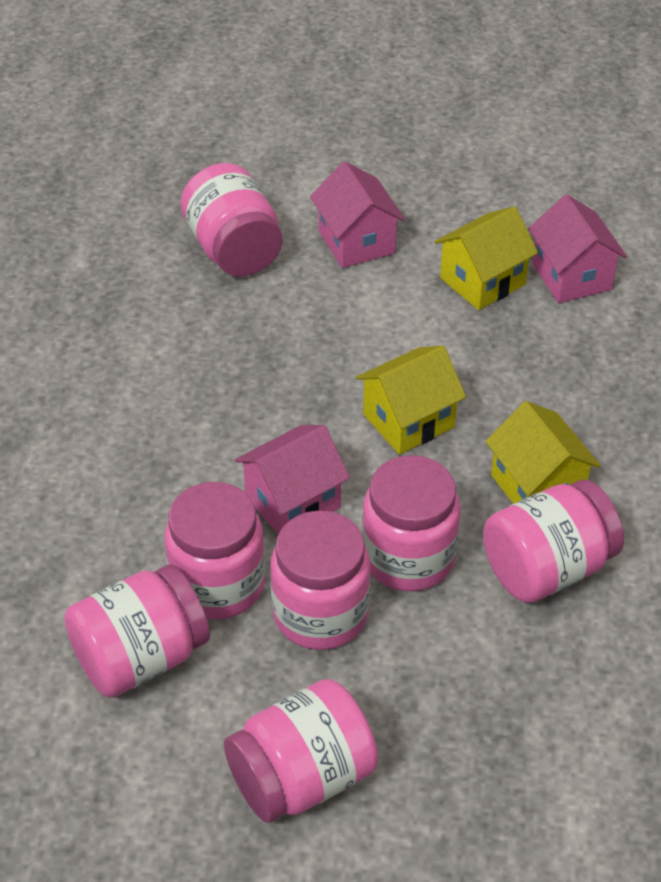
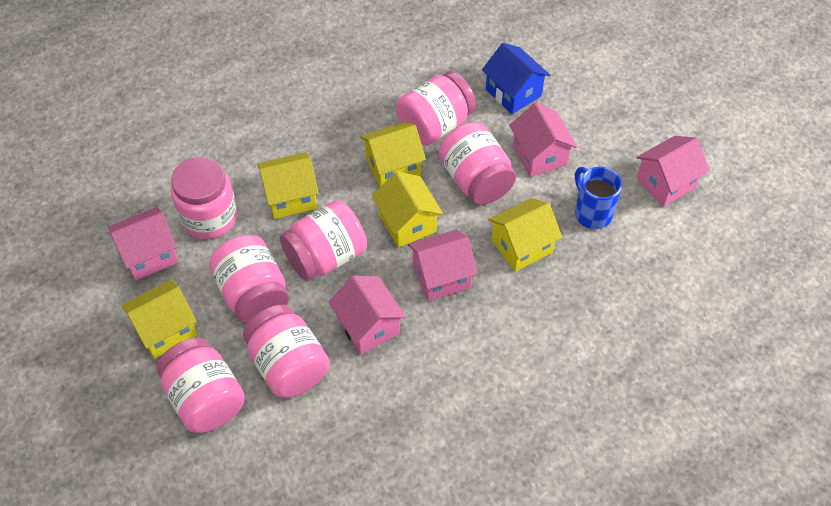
blue house: none = 0 -> [482,43,550,114] = 1
blue mug: none = 0 -> [575,167,622,229] = 1
pink house: [235,425,350,535] [310,161,405,268] [528,194,627,303] = 3 -> [108,207,179,281] [329,275,406,355] [408,229,478,301] [509,103,577,177] [636,136,710,207] = 5
yellow house: [356,346,466,454] [435,206,538,310] [485,401,601,504] = 3 -> [121,280,197,359] [257,152,319,219] [360,121,426,187] [372,171,443,248] [488,198,562,272] = 5

